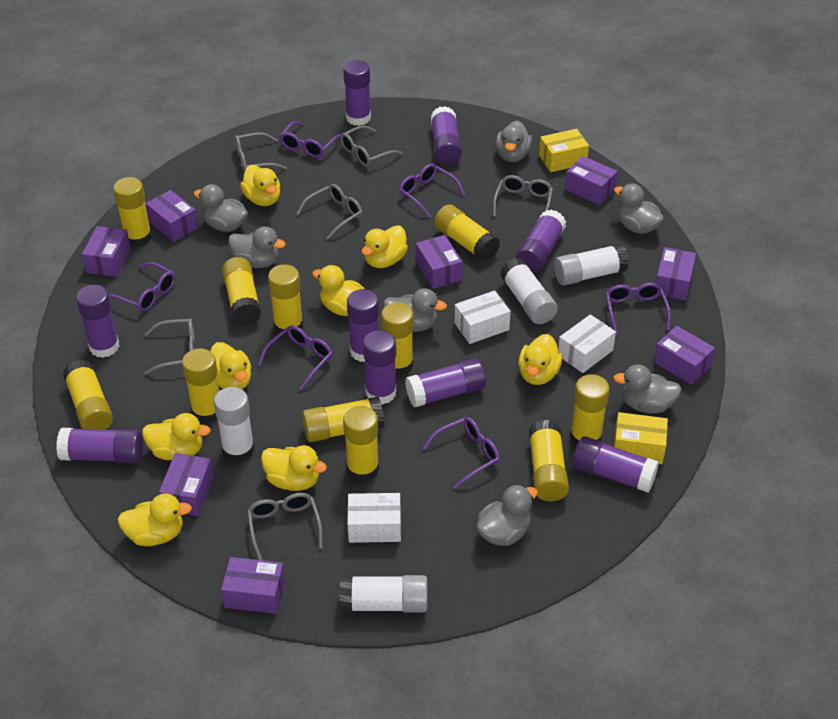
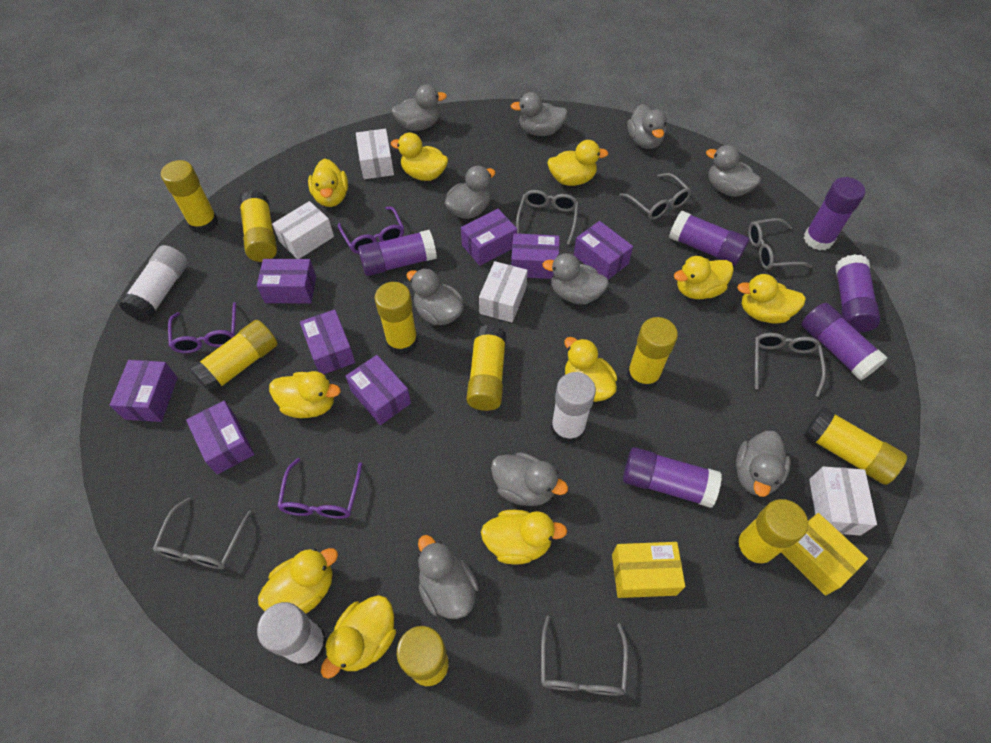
grey duck: [194,184,248,232] [228,226,286,268] [384,288,447,332] [476,485,538,546] [495,120,532,162] [613,364,682,413] [614,184,664,234] = 7 -> [391,85,447,131] [406,268,464,325] [418,535,479,619] [445,166,496,219] [491,452,568,506] [511,92,568,136] [542,253,609,305] [627,104,667,149] [706,145,761,197] [736,431,791,497] = 10
purple glasses: [109,262,175,312] [258,325,333,390] [280,121,341,158] [399,164,465,218] [422,417,500,489] [606,283,671,334] = 6 -> [168,302,236,353] [277,458,362,519] [338,206,404,254] = 3
purple glue stick: [56,428,143,463] [76,285,120,358] [343,60,371,126] [347,289,379,362] [363,330,396,405] [405,358,486,407] [431,106,462,165] [516,210,566,272] [573,436,659,492] = 9 -> [358,230,437,276] [623,447,722,508] [669,211,749,266] [801,302,888,381] [804,177,865,251] [835,254,881,333] = 6
white box: [347,493,401,543] [454,291,511,344] [558,314,616,373] = 3 -> [272,201,334,259] [356,129,394,179] [479,261,528,323] [809,466,877,536] = 4
white glue stick: [214,387,254,463] [339,575,428,612] [500,258,558,324] [554,243,629,286] = 4 -> [119,245,188,322] [257,602,327,666] [551,372,596,444] = 3
yellow duck: [117,493,192,546] [142,413,211,460] [210,342,251,389] [240,165,280,206] [261,445,327,491] [312,265,365,316] [361,225,408,268] [518,334,563,385] = 8 -> [258,548,338,614] [269,371,341,418] [308,159,348,207] [321,595,396,679] [391,133,448,181] [481,510,567,565] [547,140,608,186] [565,337,617,402] [674,256,734,299] [737,274,806,324] = 10
yellow glue stick: [63,360,113,430] [113,177,152,247] [182,349,219,423] [222,257,261,326] [268,264,303,337] [302,397,385,442] [343,406,379,482] [381,303,414,376] [434,205,500,262] [529,420,569,501] [570,374,610,446] = 11 -> [161,160,218,234] [189,320,278,395] [239,191,277,262] [375,282,418,355] [397,626,450,689] [467,325,506,411] [627,317,678,390] [734,499,808,568] [804,407,907,485] = 9

